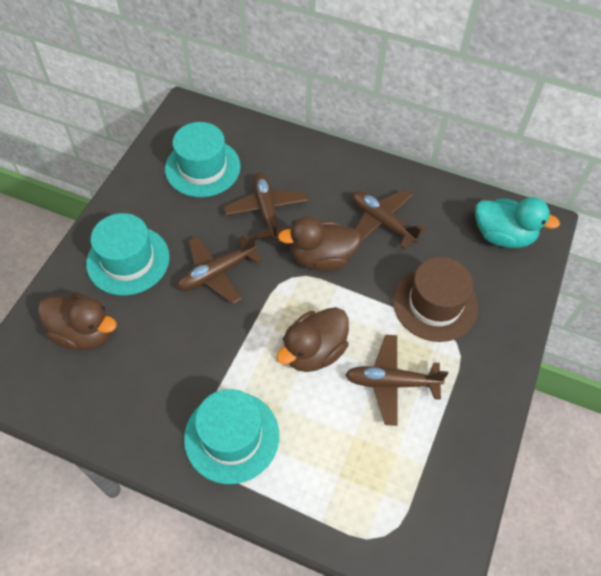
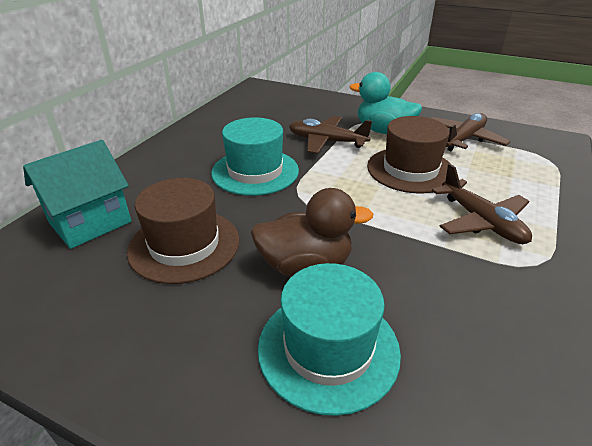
brown duck: [38,293,117,350] [277,307,349,372] [278,216,361,271] = 3 -> [251,188,373,277] = 1
brown hat: [393,257,478,342] = 1 -> [127,178,240,284] [367,116,452,194] = 2
brown plane: [177,235,262,304] [224,172,308,240] [345,335,448,426] [352,189,426,249] = 4 -> [289,116,372,154] [431,113,511,151] [432,164,532,244] = 3
turquoise hat: [86,213,170,296] [165,122,241,197] [184,389,279,484] = 3 -> [211,117,299,196] [258,263,401,416] = 2
turquoise house: none = 0 -> [23,140,131,249] = 1

